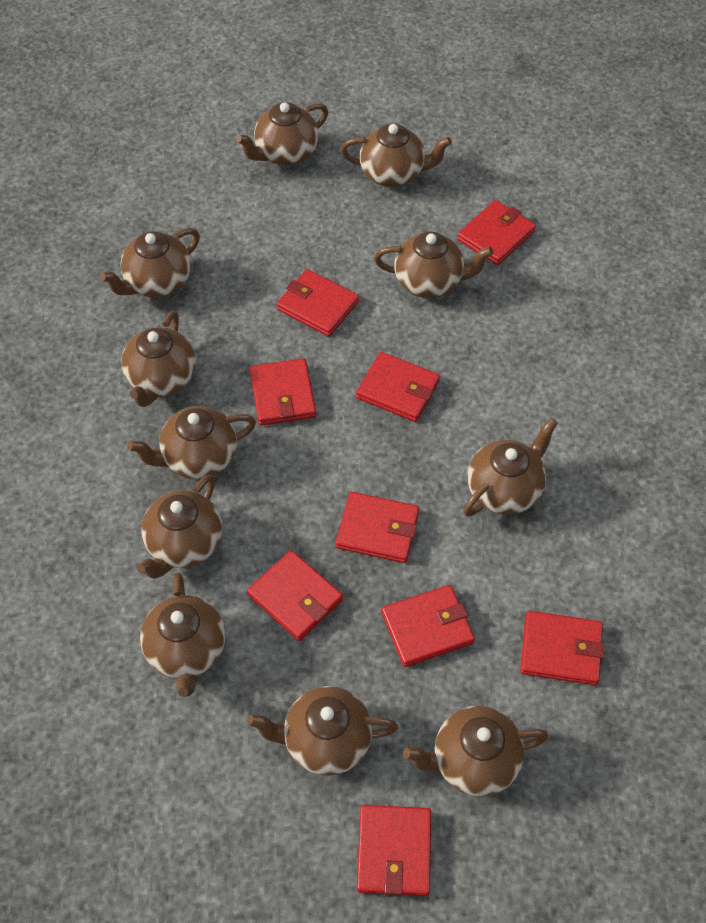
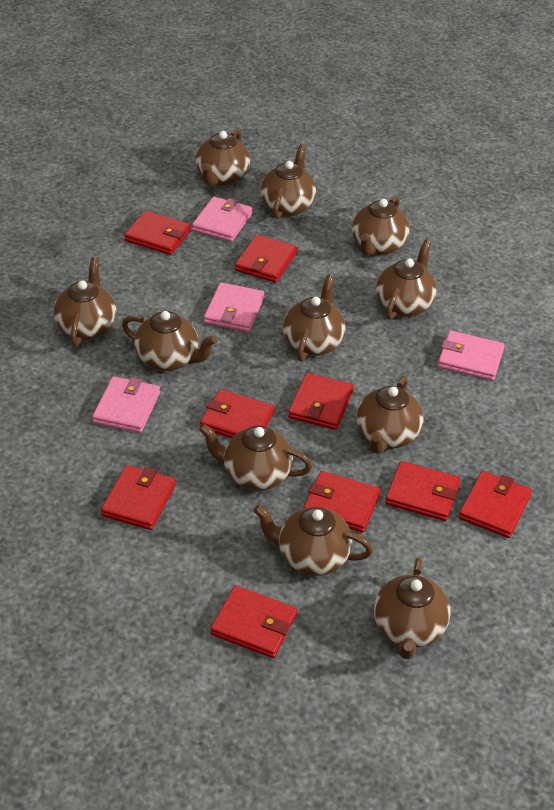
pink wallet: none = 0 -> [92,376,160,433] [192,196,253,242] [204,282,264,332] [438,331,505,381] = 4

